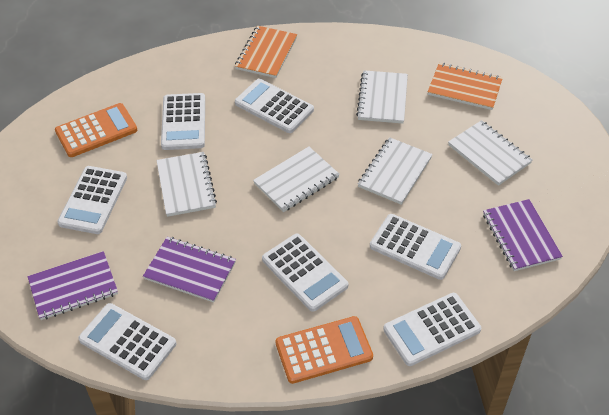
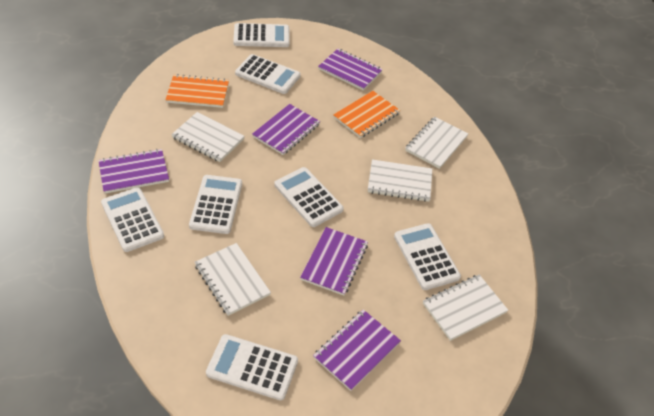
orange calculator: [55,103,137,157] [275,316,373,384] = 2 -> none = 0
purple notebook: [27,251,118,320] [143,237,236,303] [483,199,563,271] = 3 -> [98,149,169,194] [252,104,320,155] [300,227,368,296] [313,310,401,391] [318,49,383,90] = 5

